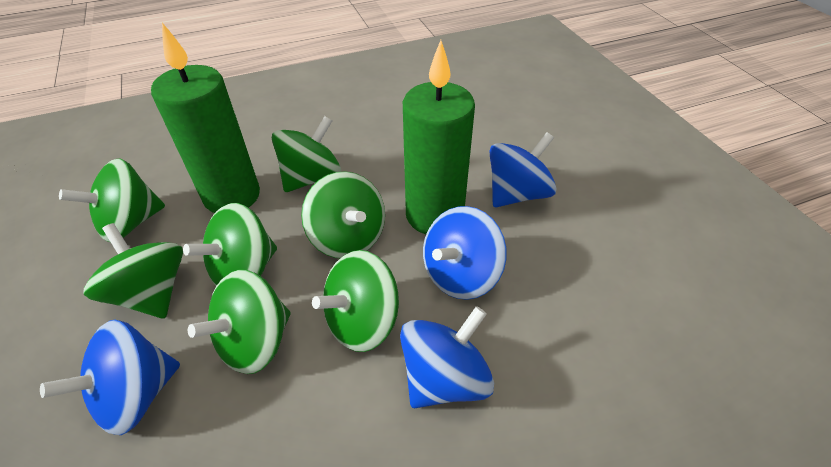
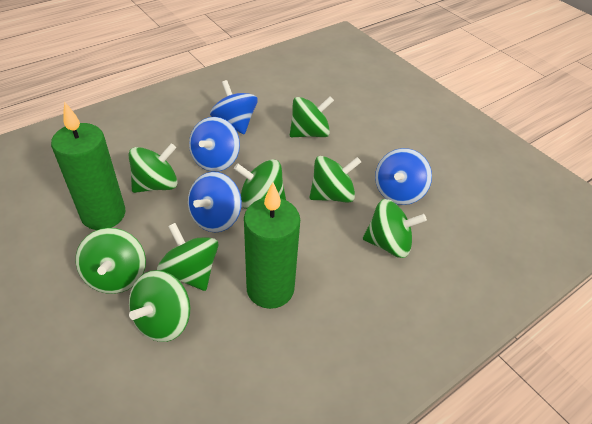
green spinning top: [59,159,165,242] [84,223,183,318] [183,203,277,286] [188,269,291,374] [272,116,341,192] [301,171,385,258] [312,250,399,352] = 7 -> [76,228,146,294] [128,143,177,193] [129,270,190,342] [157,223,218,291] [234,159,286,209] [290,96,334,137] [310,156,361,203] [363,199,427,258] = 8

